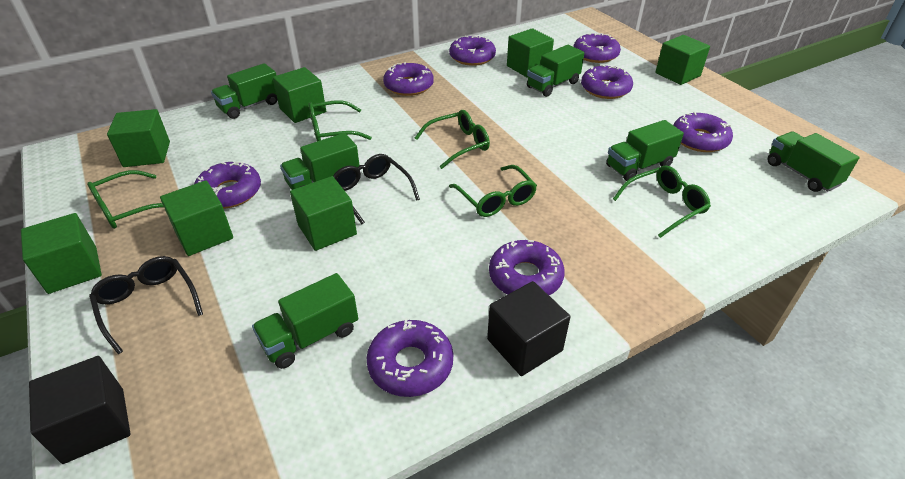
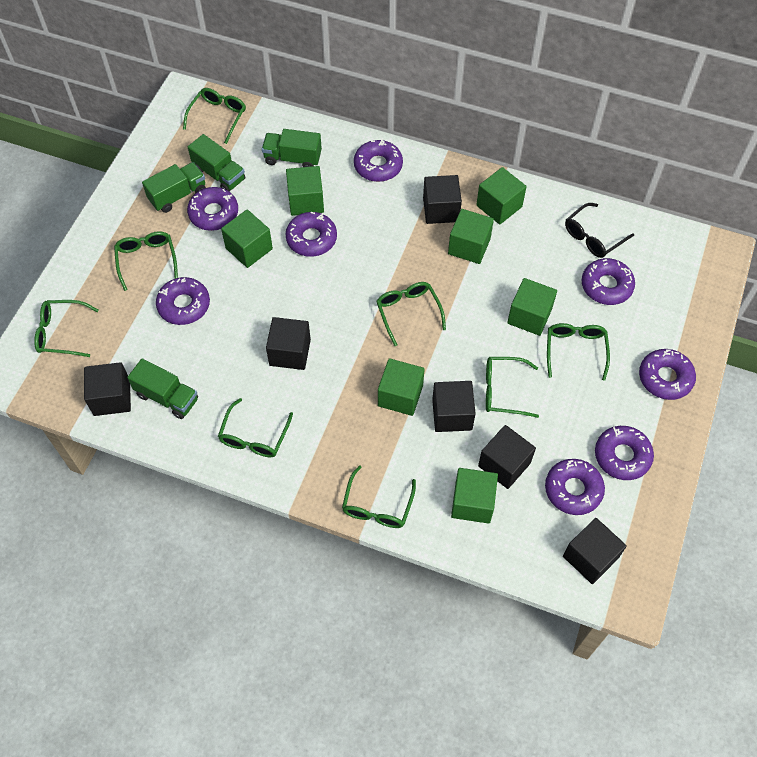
black cube: [29,356,130,464] [487,281,570,376] = 2 -> [84,362,131,416] [266,317,311,370] [423,175,462,224] [432,381,476,432] [478,425,536,489] [563,518,627,584] = 6
black glasses: [89,256,203,354] [333,154,420,224] = 2 -> [565,203,634,258] = 1
green glasses: [87,170,164,229] [308,100,372,141] [415,110,490,169] [449,165,537,217] [613,165,711,238] = 5 -> [34,300,98,357] [114,231,178,291] [183,88,246,144] [218,398,293,457] [342,465,416,528] [376,282,446,346] [486,357,539,418] [547,323,610,381] = 8
green truck: [211,63,278,119] [252,273,358,369] [280,133,360,190] [527,45,584,97] [606,120,684,181] [767,132,860,192] = 6 -> [127,358,198,419] [142,162,206,213] [188,134,245,192] [262,129,322,167] = 4

